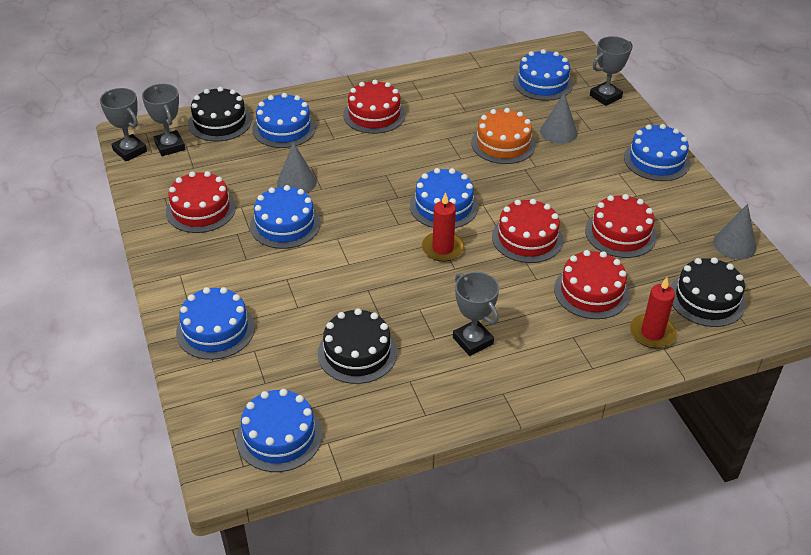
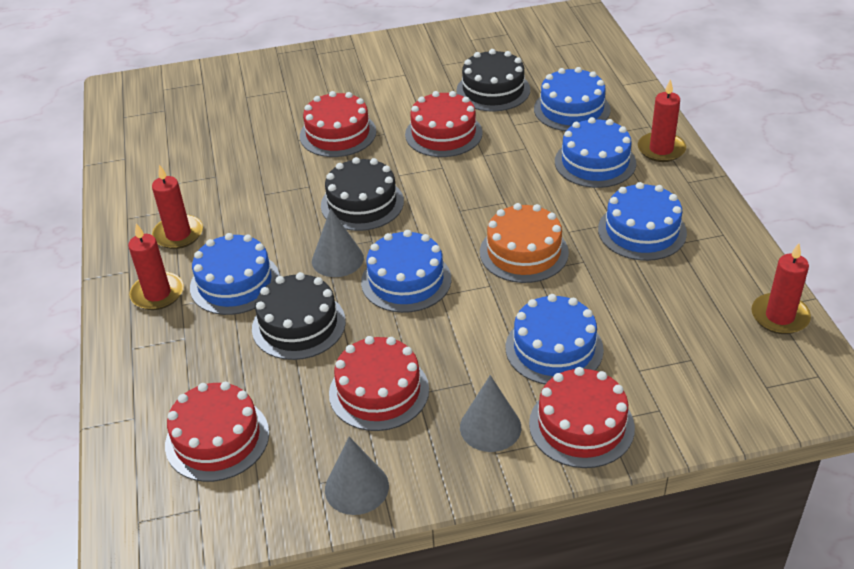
blue cake: [176,287,255,360] [236,389,322,472] [250,185,320,249] [252,93,316,148] [410,168,478,228] [513,49,573,101] [624,124,690,181] = 7 -> [190,233,280,315] [361,230,451,313] [506,294,604,384] [534,67,611,131] [555,117,636,188] [598,182,687,261] = 6
grey trophy: [100,88,147,161] [142,84,185,156] [453,272,499,356] [590,36,632,106] = 4 -> none = 0
red candle: [422,192,465,262] [630,277,677,348] = 2 -> [128,223,184,310] [152,164,203,249] [638,79,686,162] [752,243,811,334] = 4

